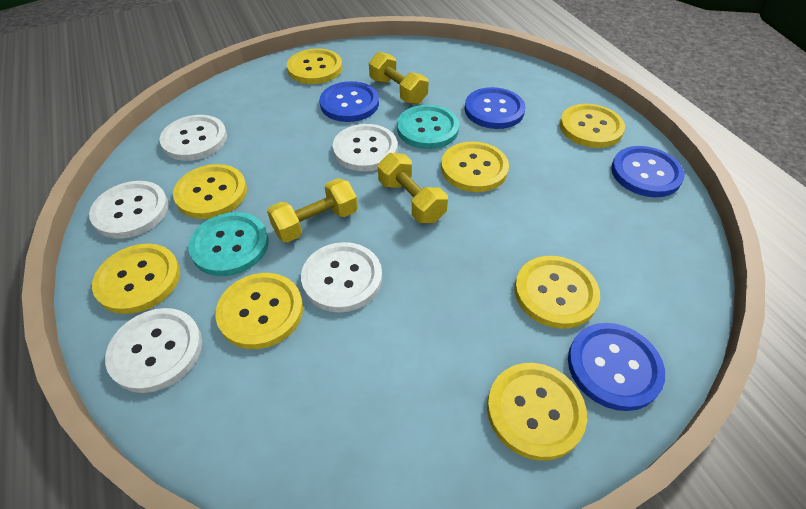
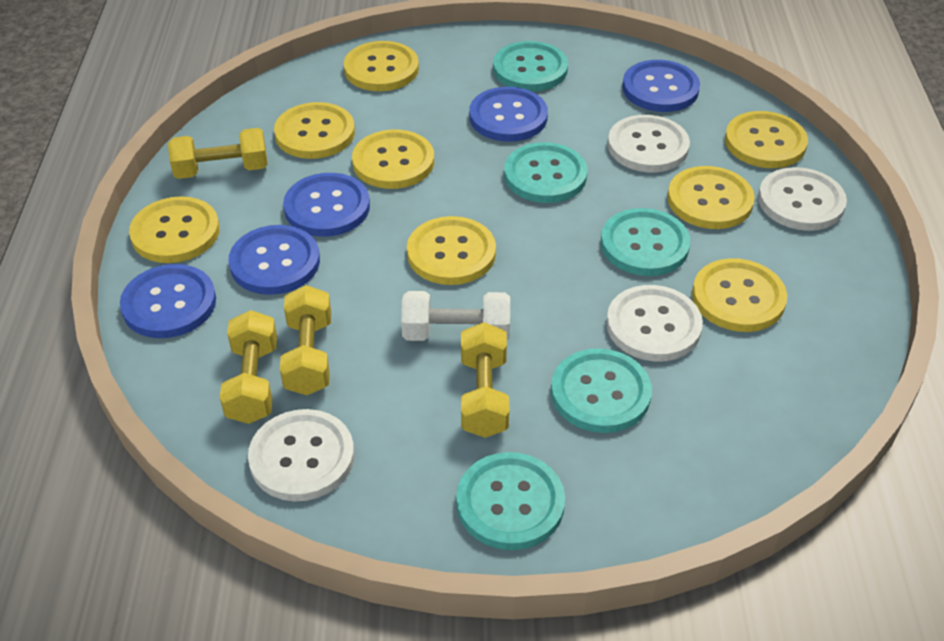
blue button: [319,81,379,122] [465,87,525,129] [568,323,665,411] [611,146,685,197] = 4 -> [120,264,216,338] [229,225,320,295] [283,173,370,237] [469,87,548,142] [622,60,700,112] = 5
turquoise button: [188,212,268,276] [397,105,459,149] = 2 -> [456,452,565,550] [493,41,568,92] [504,142,587,203] [551,348,652,433] [601,208,690,276] = 5
white button: [89,181,169,239] [105,308,202,393] [159,115,227,161] [301,242,382,313] [333,124,397,171] = 5 -> [248,409,354,501] [606,285,703,362] [608,115,690,172] [758,167,847,231] = 4
white dumbbell: none = 0 -> [401,291,510,341] = 1
yellow dumbbell: [267,178,358,243] [369,52,429,104] [378,153,448,223] = 3 -> [168,128,268,179] [220,310,277,424] [280,285,331,395] [461,322,510,438] = 4

